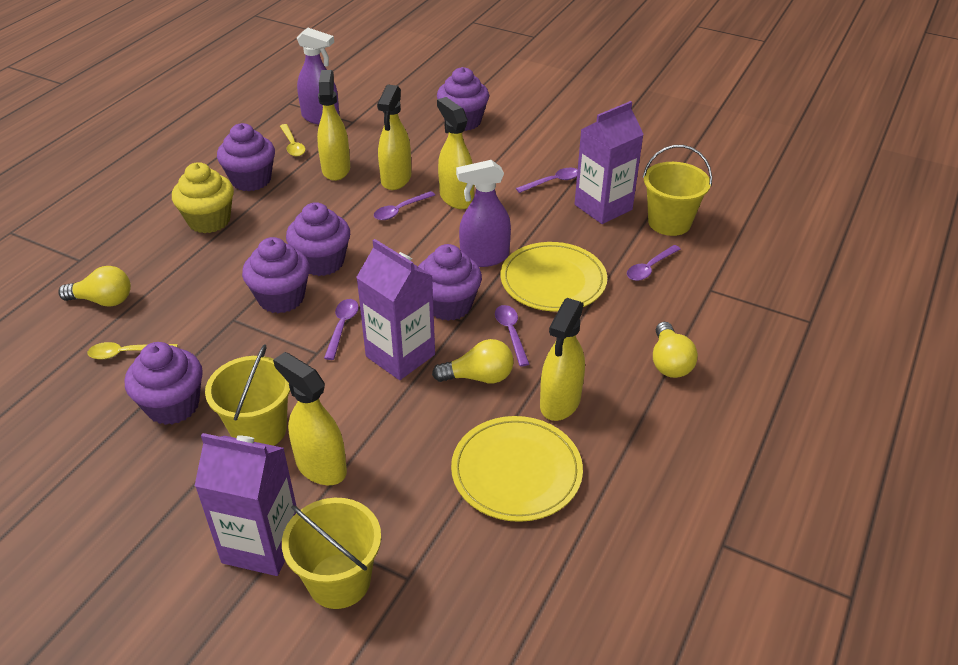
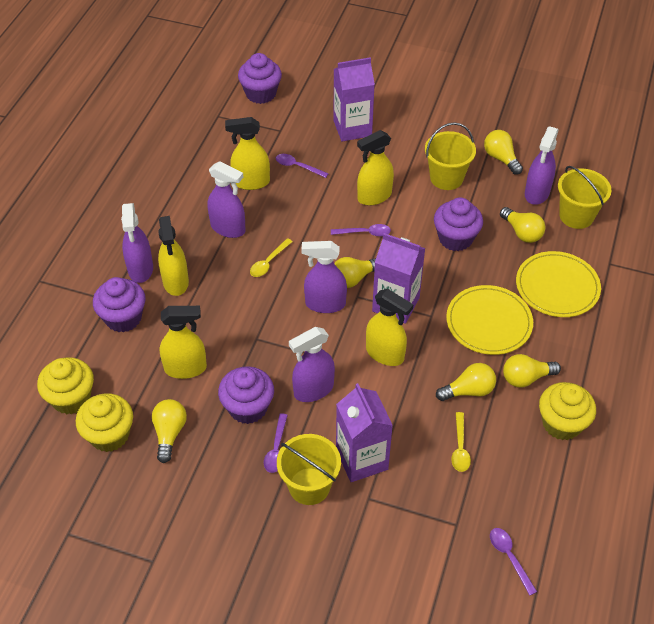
purple cupcake: [125,342,203,425] [217,123,275,191] [242,237,310,313] [286,202,350,276] [418,244,482,321] [437,67,489,131] = 6 -> [93,277,146,332] [218,366,274,424] [238,53,282,104] [434,197,483,251] = 4
purple spoon: [324,299,359,360] [374,191,435,220] [495,305,529,367] [516,168,578,193] [627,245,680,281] = 5 -> [264,413,288,473] [276,154,329,178] [331,224,391,236] [490,528,537,596] = 4
purple spray bottle: [297,28,339,125] [456,160,511,267] = 2 -> [121,203,153,283] [208,161,246,238] [289,327,335,402] [301,241,347,313] [525,126,559,205] = 5
yellow cupcake: [172,162,234,233] = 1 -> [37,357,94,414] [76,393,133,452] [539,382,596,440] = 3
yellow light bulb: [58,266,131,307] [432,339,514,383] [653,322,698,378] = 3 -> [152,399,187,463] [334,257,376,288] [436,363,496,401] [484,130,523,175] [500,207,545,243] [503,354,561,388] = 6

